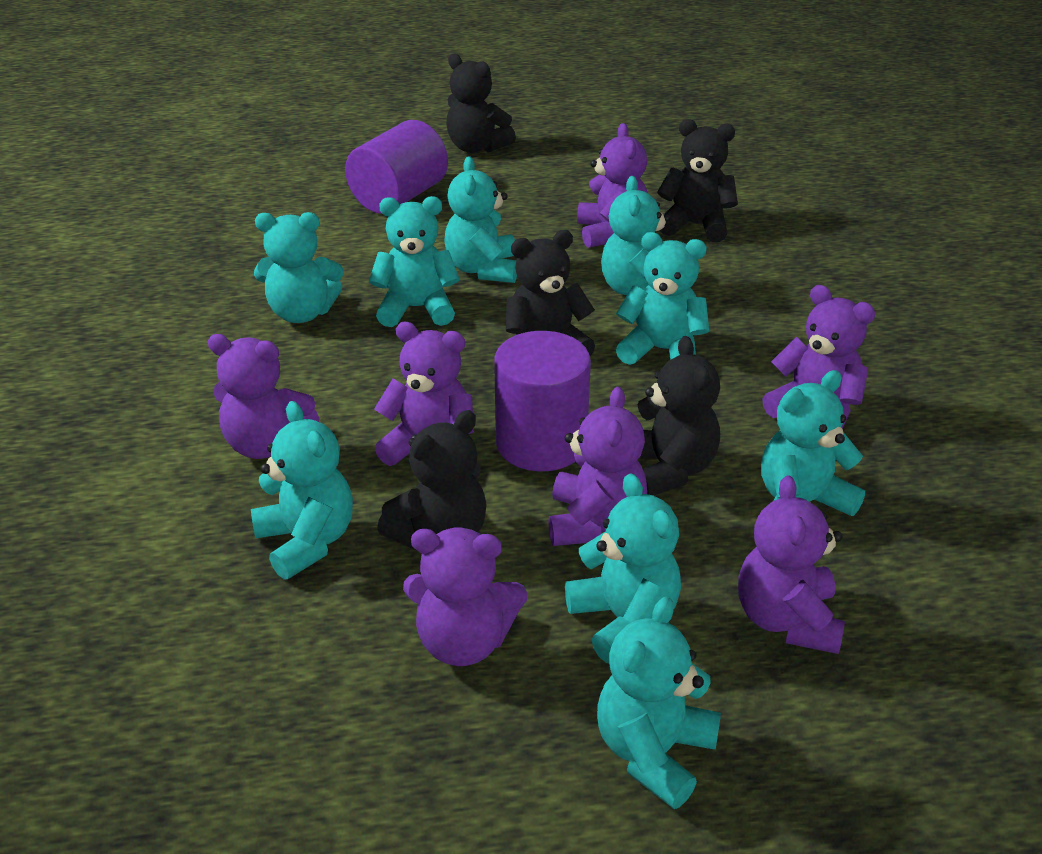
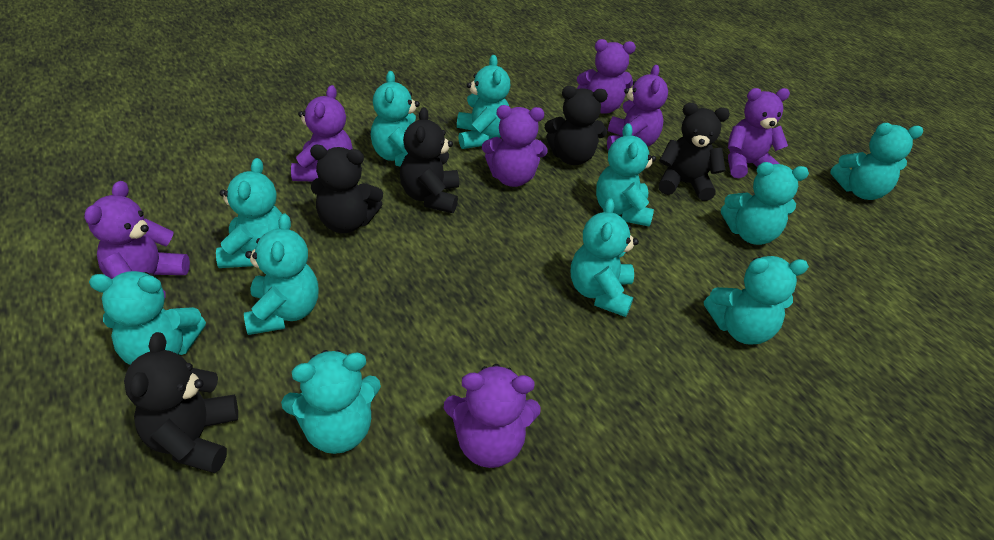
purple cylinder: [345,120,448,214] [494,331,591,471] = 2 -> none = 0
turquoise teddy bear: [251,401,353,579] [254,212,344,323] [369,196,460,327] [444,156,517,283] [565,473,681,663] [597,597,721,809] [601,176,670,295] [616,232,709,365] [761,370,865,516] = 9 -> [89,271,206,365] [216,158,282,268] [244,213,318,335] [281,350,381,454] [371,71,420,167] [457,55,510,149] [571,198,639,317] [596,123,656,227] [704,256,809,345] [721,162,809,245] [830,123,923,200] = 11

